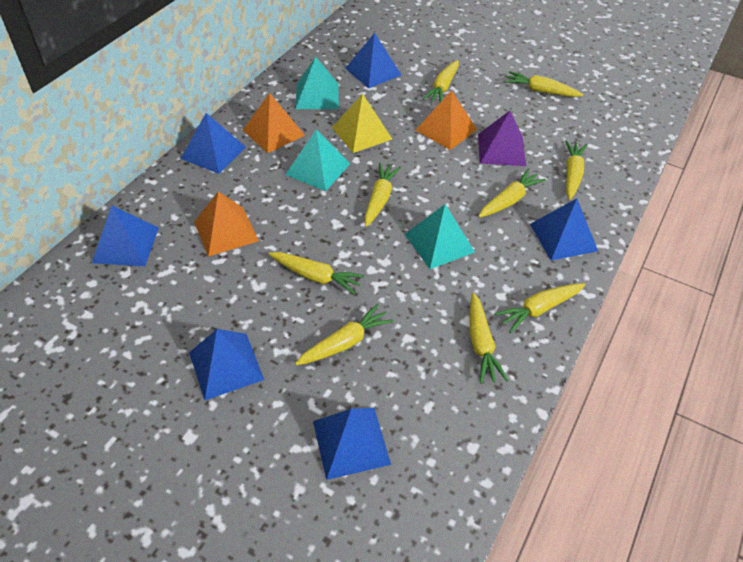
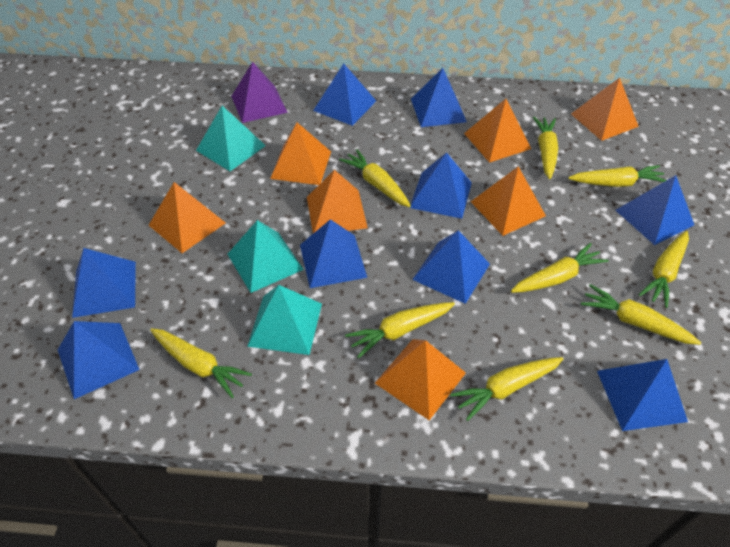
blue pyramid: [92,205,159,266] [181,113,246,174] [189,329,264,400] [313,408,391,480] [345,33,401,89] [530,198,598,261] = 6 -> [58,321,140,399] [72,248,136,318] [300,219,367,288] [313,63,376,126] [410,152,472,219] [411,68,467,127] [412,230,490,304] [597,359,688,431] [615,175,694,245] = 9
orange pyramid: [194,191,259,257] [243,93,305,153] [415,90,477,150] = 3 -> [149,182,226,253] [270,123,331,185] [307,170,368,233] [375,339,466,420] [464,99,531,163] [471,166,546,236] [571,78,639,141] = 7
yellow pyramid: [332,94,392,153] = 1 -> none = 0

